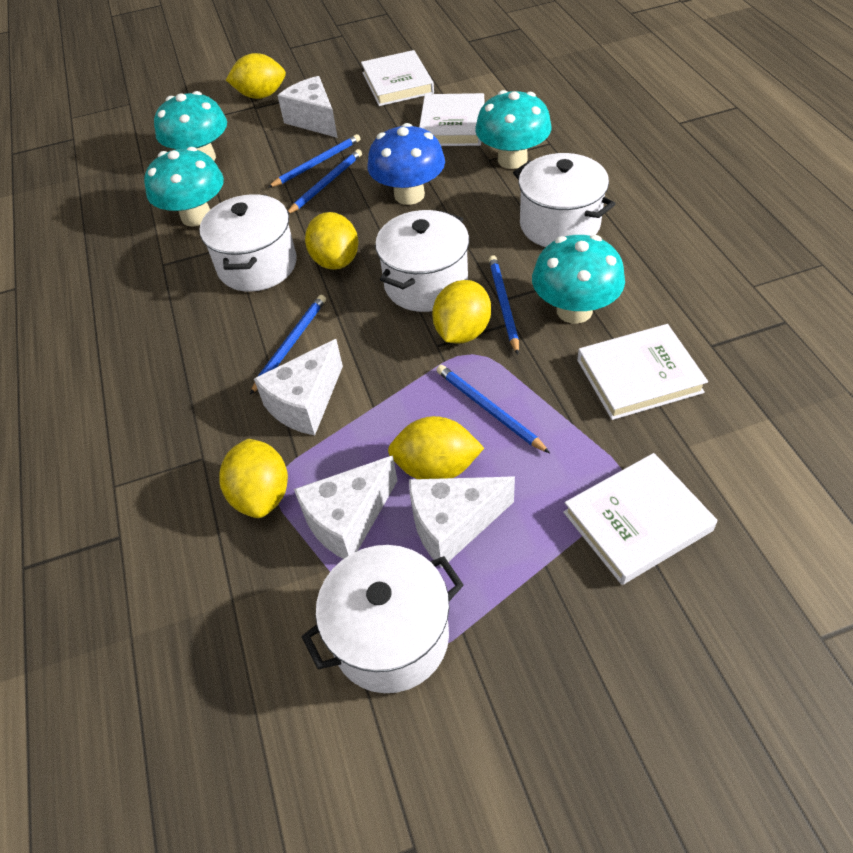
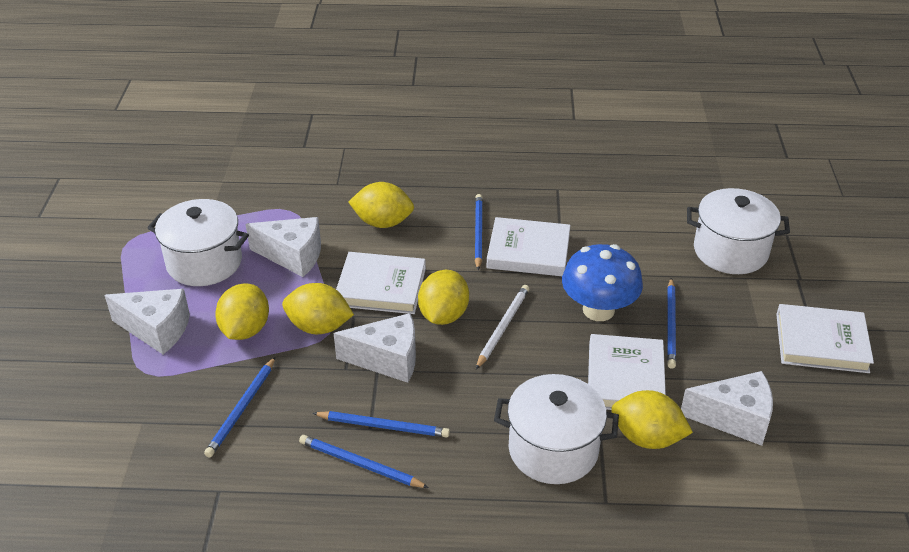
turquoise mushroom: [144,147,224,227] [154,91,227,161] [475,90,552,169] [532,235,625,324] = 4 -> none = 0
white pencil: none = 0 -> [476,285,529,369] = 1
white pot: [199,194,297,292] [302,545,464,693] [375,210,469,312] [513,153,615,247] = 4 -> [147,199,249,286] [494,374,619,484] [687,188,790,274] = 3

